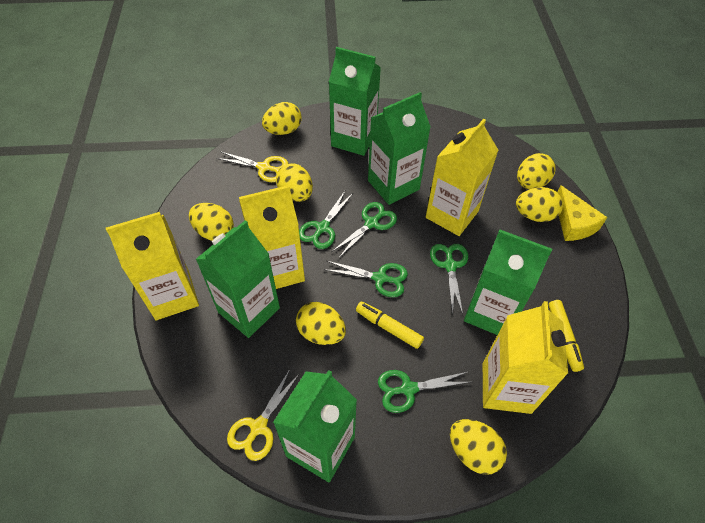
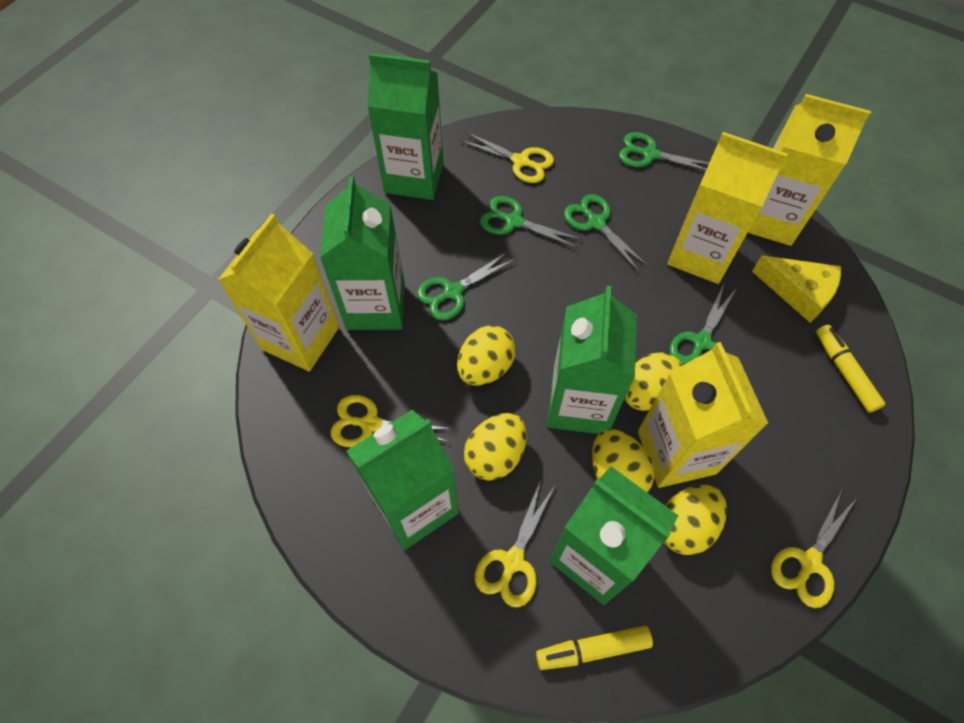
yellow egg: [189,203,234,241] [262,102,302,135] [276,163,313,202] [296,302,346,345] [450,419,507,475] [516,187,563,222] [517,153,556,189] = 7 -> [457,325,516,385] [464,413,527,481] [592,429,654,493] [625,352,682,411] [664,485,727,555] = 5
yellow scissors: [217,151,288,182] [227,369,300,461] = 2 -> [330,395,452,447] [460,132,554,183] [475,480,555,607] [771,489,857,608] = 4

